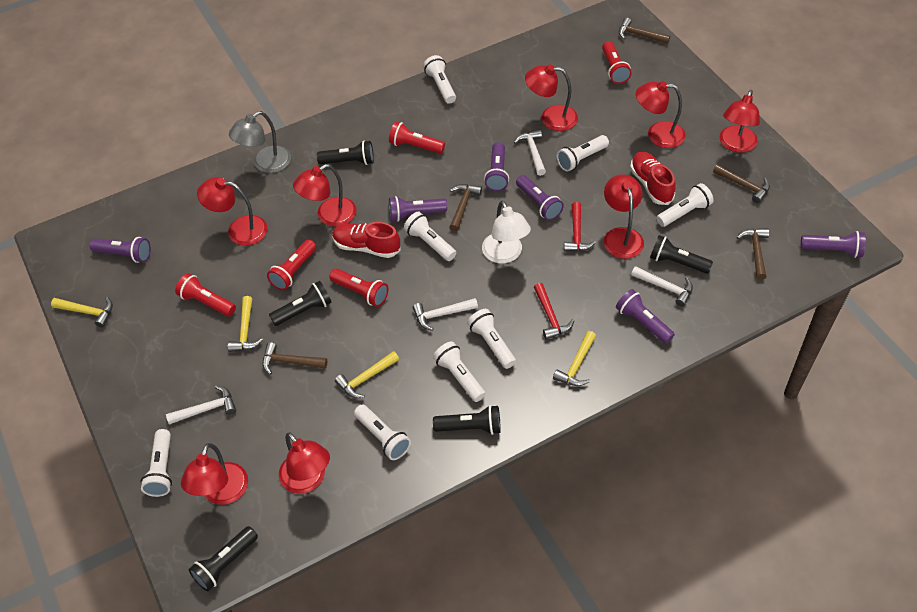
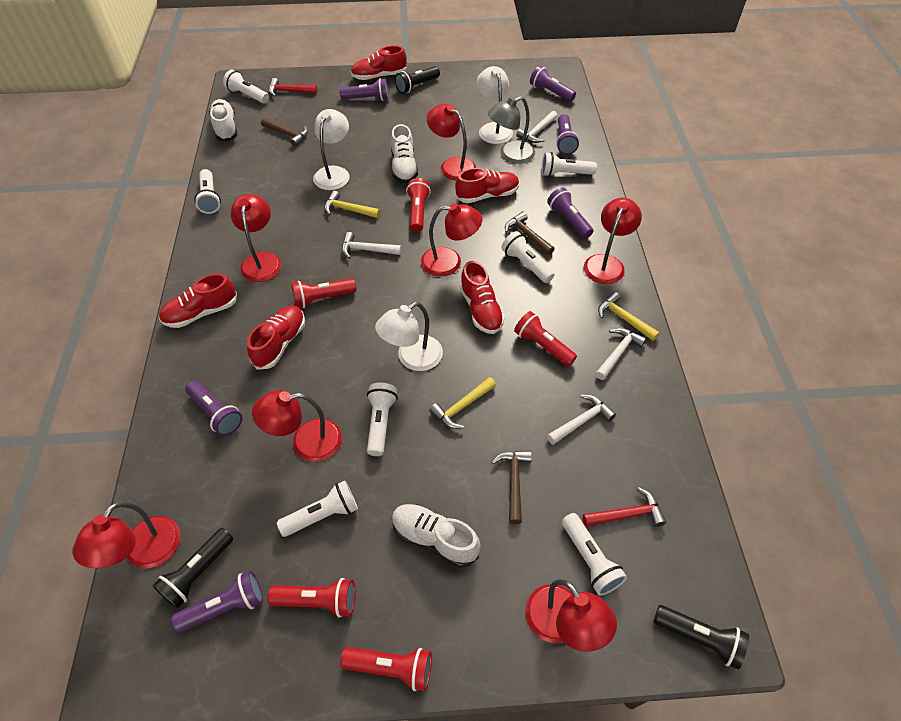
black flashlight: [189,526,258,592] [269,281,332,326] [317,141,374,165] [433,405,501,435] [650,235,713,274] = 5 -> [152,528,233,609] [395,66,440,94] [653,605,749,669] = 3
brown hammer: [262,342,327,375] [449,184,482,231] [619,18,670,44] [713,164,770,203] [737,228,769,280] = 5 -> [261,118,308,147] [491,451,532,524] [505,211,555,255] = 3
red lamp: [181,443,248,505] [197,177,268,246] [279,432,330,494] [293,164,357,227] [525,64,578,131] [604,174,644,259] [636,81,686,148] [719,90,760,153] = 8 -> [73,502,180,568] [231,194,281,282] [252,390,342,462] [421,203,483,276] [427,104,476,181] [525,579,617,652] [584,198,642,284] = 7
red shoe: [332,222,401,258] [630,152,676,205] = 2 -> [159,273,237,328] [247,305,305,370] [351,45,407,80] [455,168,519,203] [460,261,505,334] = 5
white flashlight: [140,429,172,497] [354,405,411,460] [404,212,456,261] [423,55,456,104] [433,341,486,402] [467,309,516,369] [557,135,609,172] [656,183,713,227] = 8 -> [194,169,221,214] [223,70,269,104] [277,481,358,537] [367,383,398,456] [501,231,555,283] [541,152,597,177] [562,513,627,596] = 7
white lamp: [482,201,531,263] = 1 -> [313,109,350,190] [375,302,443,371] [477,66,513,144] = 3
white shoe: none = 0 -> [209,99,238,142] [391,124,418,184] [392,504,481,567] = 3
yellow hammer: [51,297,113,328] [228,296,263,352] [335,351,399,398] [553,331,596,386] = 4 -> [324,191,380,218] [429,377,496,429] [598,292,659,341] = 3

